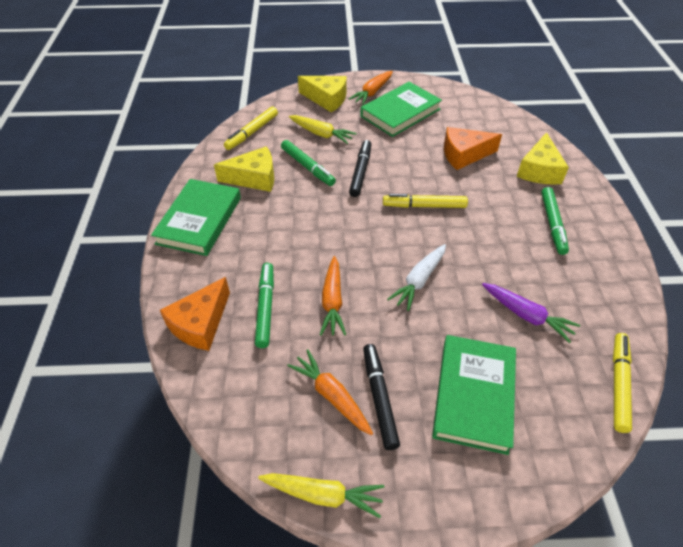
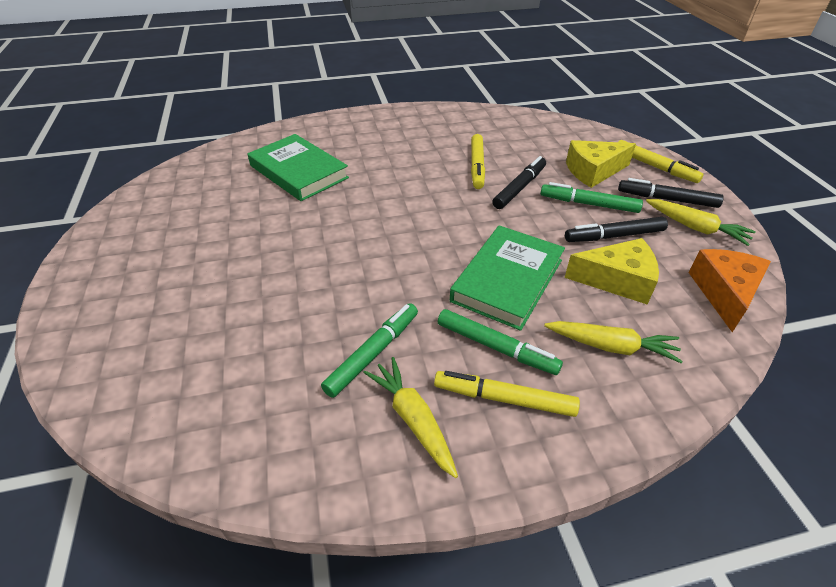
black marker: [349,140,371,197] [363,344,400,450] = 2 -> [492,156,546,209] [565,217,668,242] [618,178,724,208] = 3
green book: [151,179,241,256] [360,82,442,137] [432,335,516,455] = 3 -> [248,134,349,201] [450,225,565,331] = 2
orange carrot: [287,349,373,435] [320,256,346,336] [349,71,393,105] = 3 -> none = 0
orange cheese: [160,277,230,351] [444,127,502,170] = 2 -> [688,249,771,332] = 1
purple carrot: [482,283,580,343] = 1 -> none = 0
white carrot: [387,244,446,311] = 1 -> none = 0
yellow carrot: [258,473,385,518] [289,115,356,144] = 2 -> [363,357,458,478] [544,321,683,363] [646,199,756,246] = 3
yellow cheese: [214,146,274,192] [298,76,347,113] [517,132,569,185] = 3 -> [564,238,659,305] [566,140,636,188] = 2

